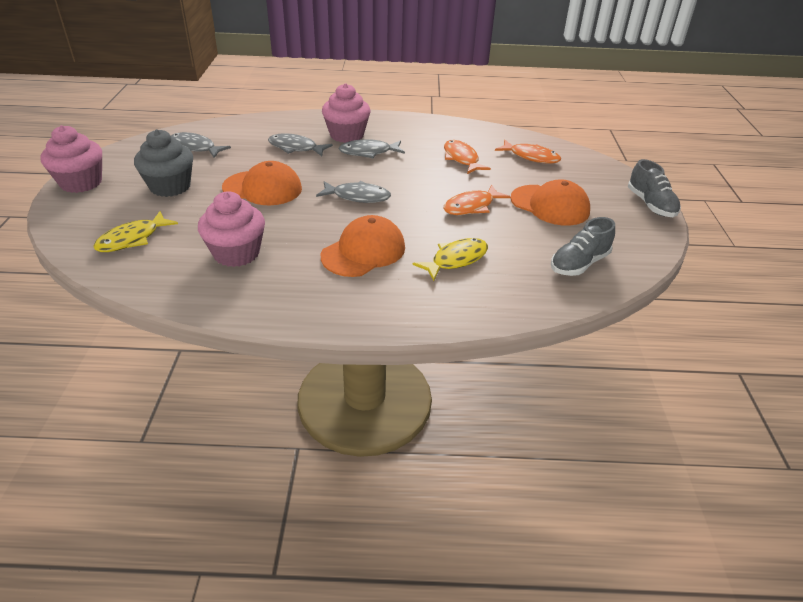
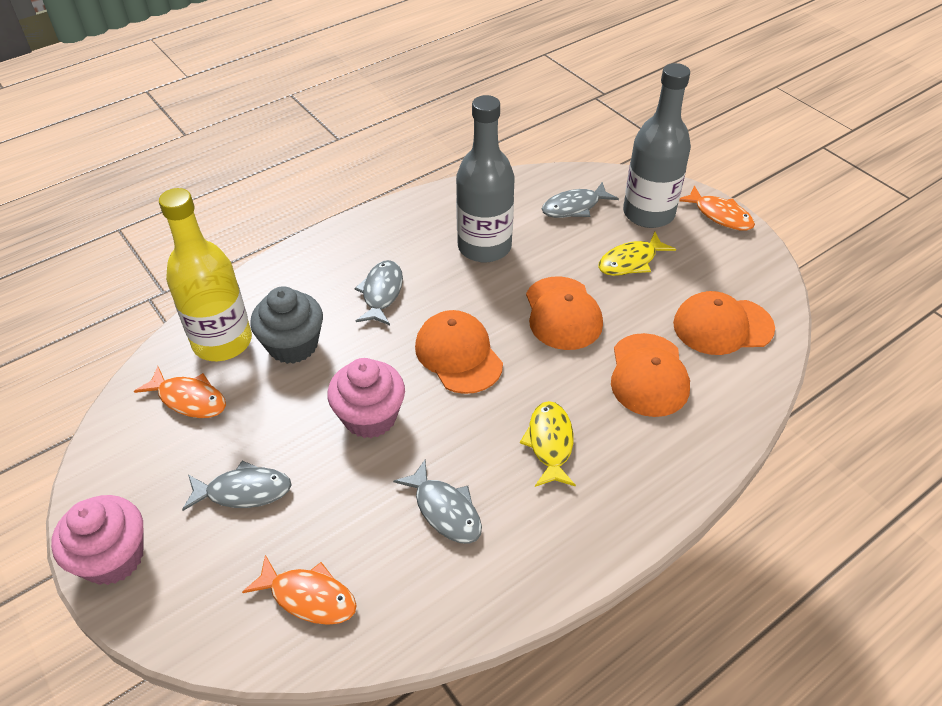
grey bottle: none = 0 -> [456,95,515,262] [623,63,691,228] = 2
grey shoe: [551,217,615,276] [628,159,681,217] = 2 -> none = 0
orange cap: [222,161,302,205] [321,215,405,277] [510,179,590,226] = 3 -> [415,310,503,394] [526,276,603,350] [611,333,690,417] [673,291,775,355] = 4
pink cupcake: [40,125,102,193] [198,191,265,267] [322,83,370,143] = 3 -> [51,495,144,585] [327,358,405,438] = 2
yellow bottle: none = 0 -> [159,188,252,361] = 1

